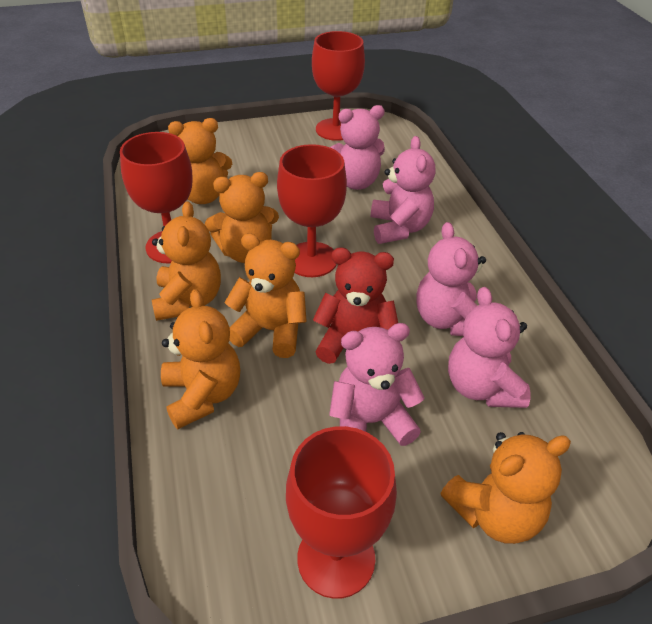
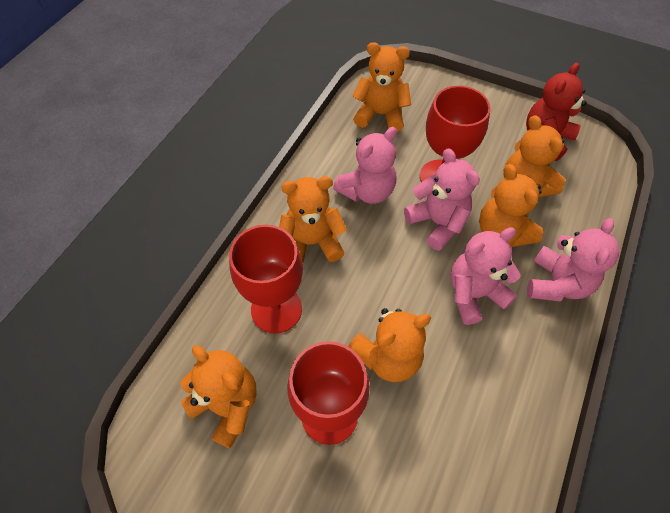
pink teddy bear: [329,323,425,446] [330,105,385,190] [371,136,435,244] [416,222,486,336] [448,287,530,408] = 5 -> [333,127,397,204] [404,148,480,251] [451,227,521,325] [527,218,619,302] = 4
red goblet: [120,132,193,264] [277,144,347,277] [286,426,397,599] [312,31,365,141] = 4 -> [229,225,303,333] [287,341,370,445] [420,86,491,182] = 3

